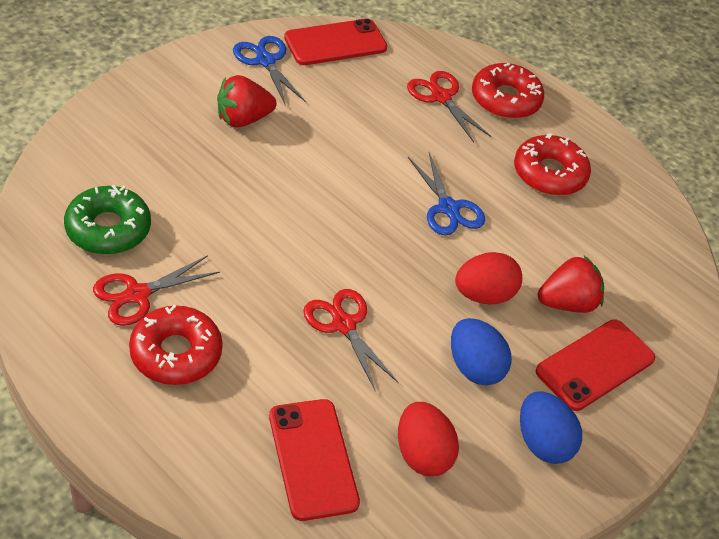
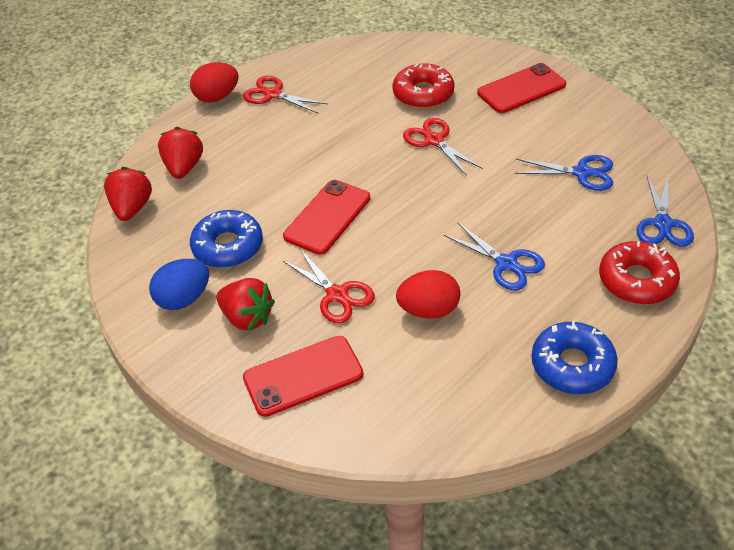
blue donut: none = 0 -> [190,210,263,268] [531,321,618,394] = 2
blue egg: [451,318,512,385] [520,391,582,464] = 2 -> [149,259,209,310] = 1
blue scissors: [233,36,306,106] [408,152,486,235] = 2 -> [444,222,545,290] [515,155,613,191] [636,176,694,247] = 3
green donut: [64,185,151,255] = 1 -> none = 0
red donut: [129,305,223,385] [472,63,544,119] [514,133,591,196] = 3 -> [393,63,454,109] [599,241,680,304] = 2
red strawberry: [217,75,277,127] [538,256,604,313] = 2 -> [104,167,152,221] [158,127,203,179] [216,278,275,330] = 3

